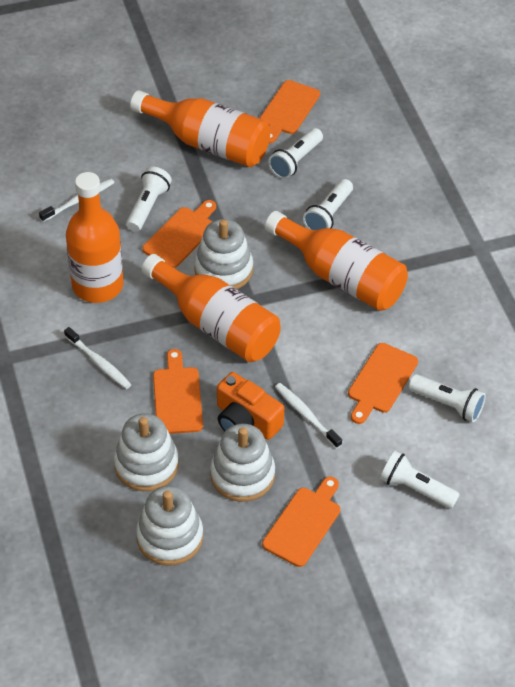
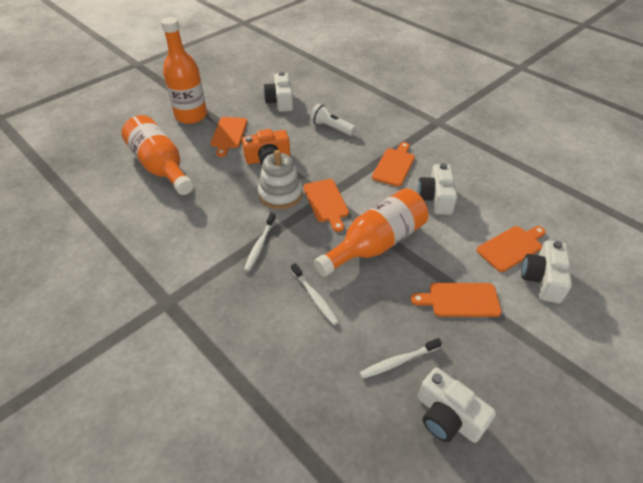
orange bottle: [66,172,123,303] [130,90,270,167] [142,254,281,362] [265,211,408,311] = 4 -> [121,115,194,195] [161,17,207,124] [314,188,428,277] = 3
white camera: none = 0 -> [263,72,293,112] [417,163,457,215] [418,368,496,443] [521,240,572,303] = 4
white flashlight: [126,166,172,232] [268,128,323,179] [303,179,353,230] [380,451,460,509] [408,374,486,422] = 5 -> [310,104,356,136] = 1
white stacking toy: [114,413,179,491] [136,486,203,566] [194,219,253,289] [210,424,275,502] = 4 -> [258,150,303,209] = 1

